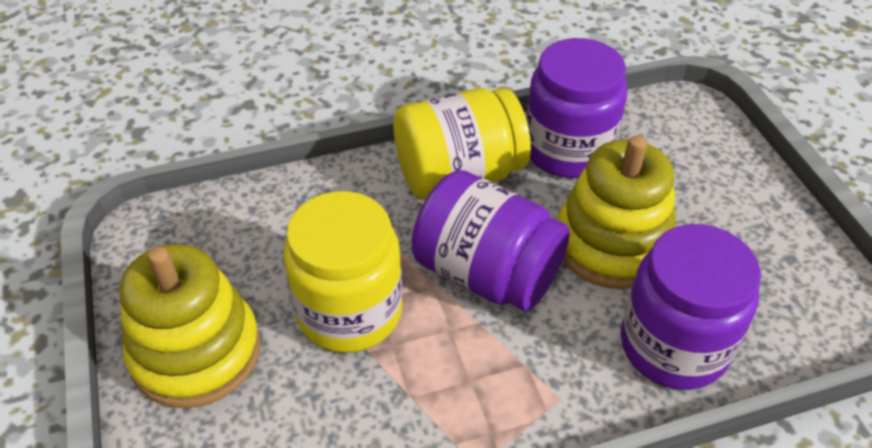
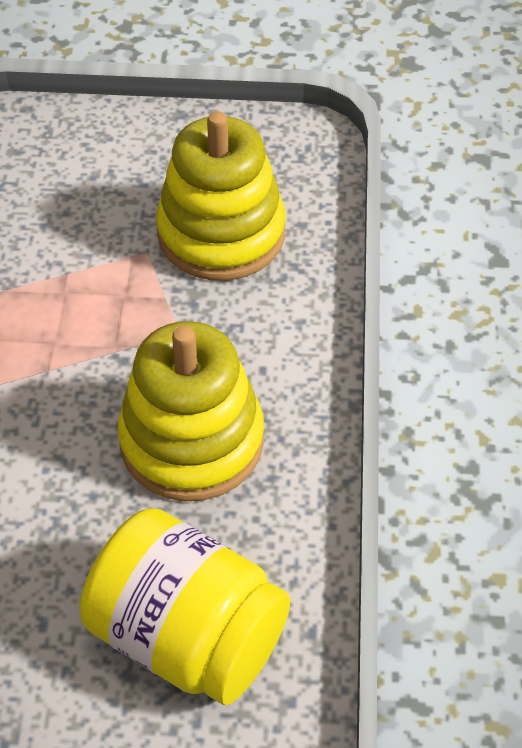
purple jar: [411,170,570,311] [526,38,627,178] [621,224,761,390] = 3 -> none = 0
yellow jar: [284,191,402,353] [393,88,531,200] = 2 -> [79,508,290,705] = 1

